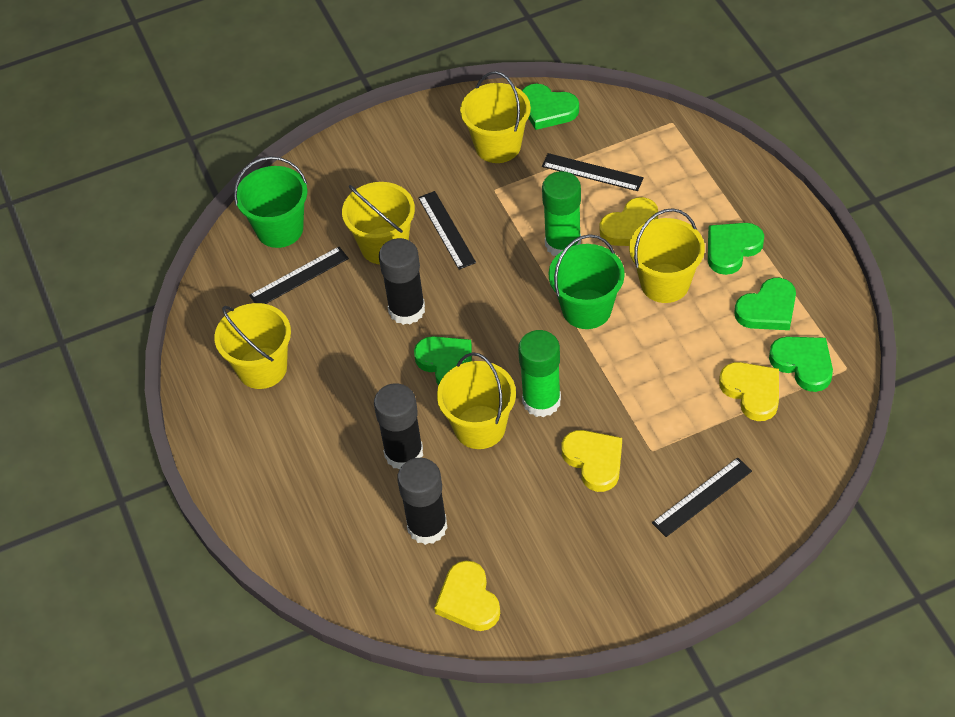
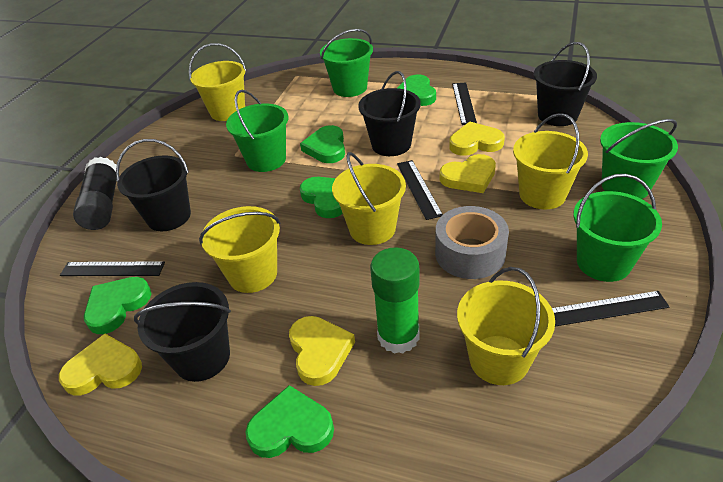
black bucket: none = 0 -> [116,139,191,231] [134,282,231,382] [358,71,421,156] [534,42,597,126] = 4
black glue stick: [374,383,423,470] [379,238,425,325] [397,458,447,545] = 3 -> [73,157,117,230] = 1
green bucket: [234,156,307,248] [549,234,625,329] = 2 -> [226,90,288,172] [320,29,373,97] [573,174,662,282] [600,119,678,199] = 4
green glue stick: [518,330,561,417] [542,171,581,256] = 2 -> [370,247,420,354] = 1
grey tape: none = 0 -> [435,206,509,279] = 1

